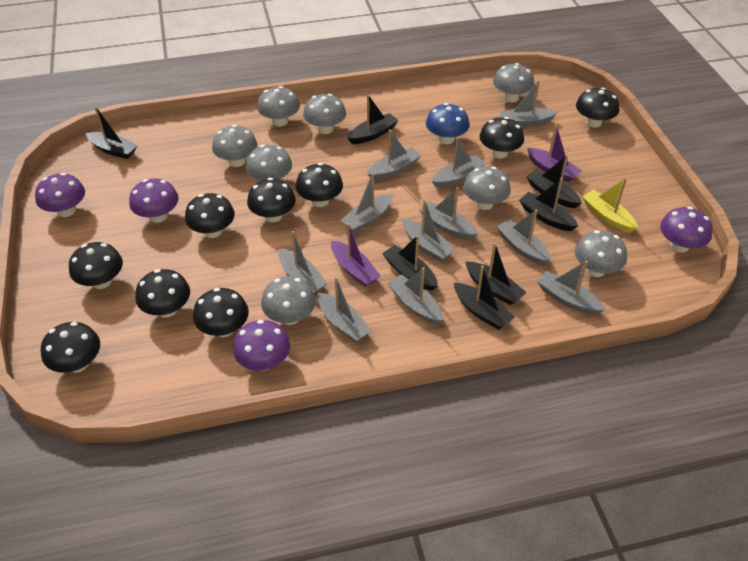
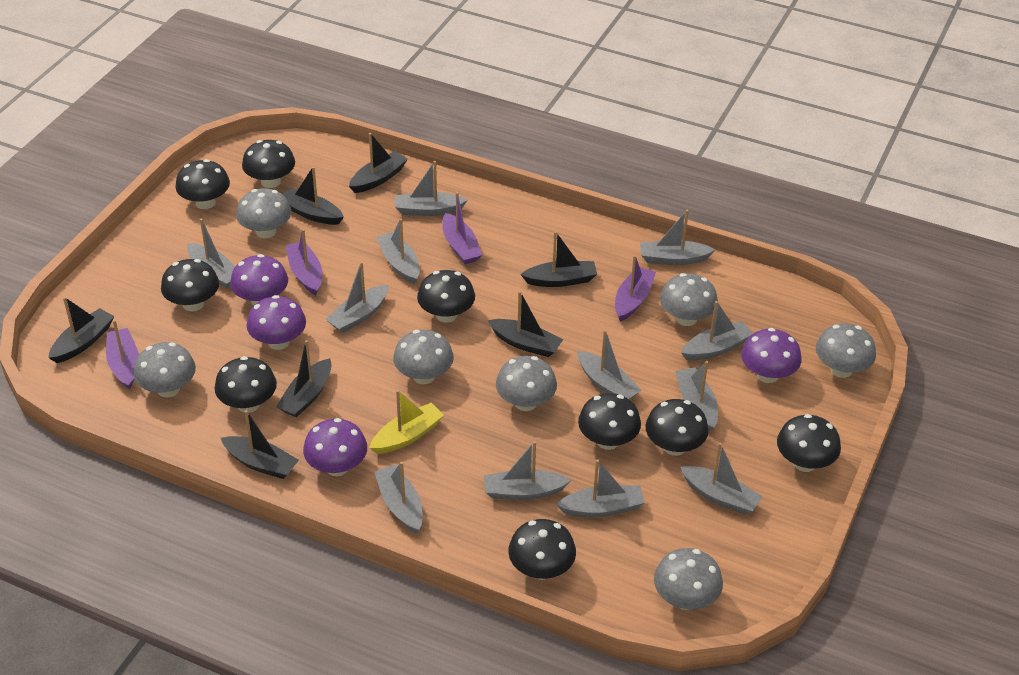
blue mushroom: [426,103,469,144] = 1 -> none = 0
grey boat: [278,231,328,293] [318,277,372,342] [340,173,393,233] [367,130,421,180] [388,267,443,324] [402,200,455,261] [419,187,478,240] [432,137,486,188] [497,209,551,265] [500,80,557,127] [537,260,605,315] = 11 -> [187,218,235,288] [325,262,389,333] [374,462,423,533] [377,219,420,284] [395,161,468,216] [484,441,571,500] [556,459,645,517] [577,330,641,399] [640,209,715,265] [675,361,718,431] [680,443,763,514] [681,301,753,361] = 12
grey mushroom: [212,124,257,167] [246,145,292,180] [257,86,300,127] [261,276,316,325] [303,94,346,134] [463,166,511,210] [493,63,534,102] [575,230,627,277] = 8 -> [134,342,196,398] [236,188,291,239] [393,330,454,384] [496,356,557,411] [654,548,723,610] [660,273,718,326] [816,324,876,378] = 7
purple boat: [331,223,381,287] [527,125,582,182] = 2 -> [106,320,139,390] [285,229,322,295] [442,192,482,264] [615,255,656,322] = 4

